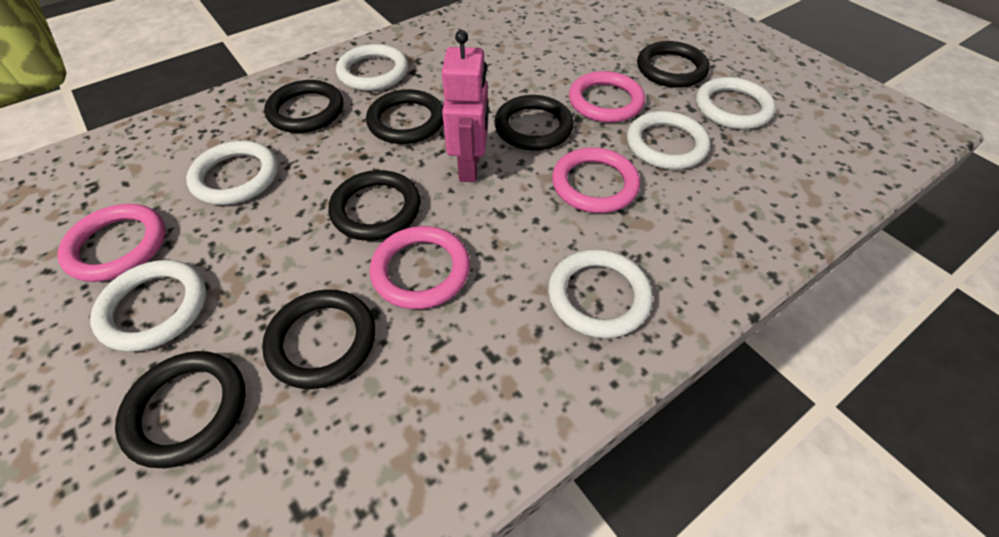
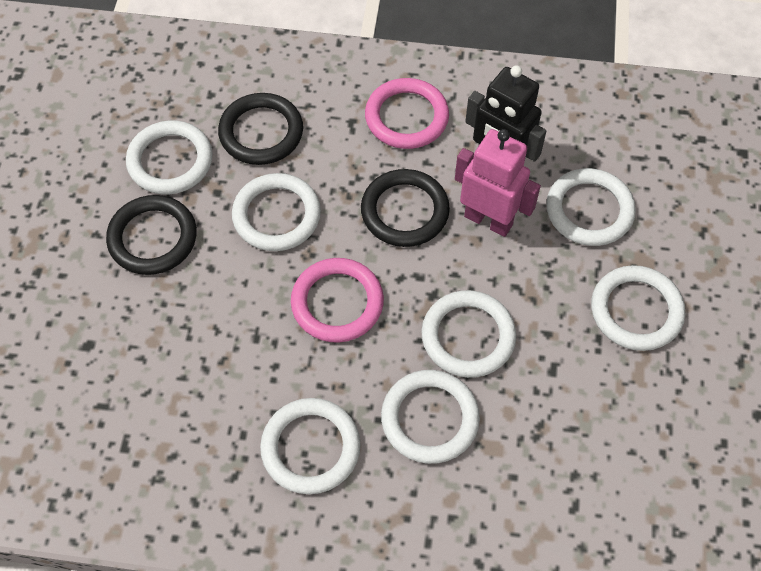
black ring: [115,351,245,468] [262,289,375,389] [264,80,343,133] [328,170,421,241] [366,89,443,144] [494,95,574,151] [637,41,710,88] = 7 -> [106,195,197,275] [218,93,303,165] [361,169,450,247] = 3
black robot: none = 0 -> [465,65,546,162] = 1
pink ring: [57,204,166,282] [370,226,470,309] [552,147,640,213] [569,71,645,123] = 4 -> [291,258,384,343] [365,78,449,149] = 2
white ring: [90,260,206,352] [186,141,278,205] [336,44,408,91] [548,249,653,338] [627,111,710,170] [696,77,776,130] = 6 -> [126,120,213,194] [232,173,321,251] [260,398,361,494] [381,370,480,464] [422,290,516,378] [546,168,636,246] [591,265,685,351] = 7

